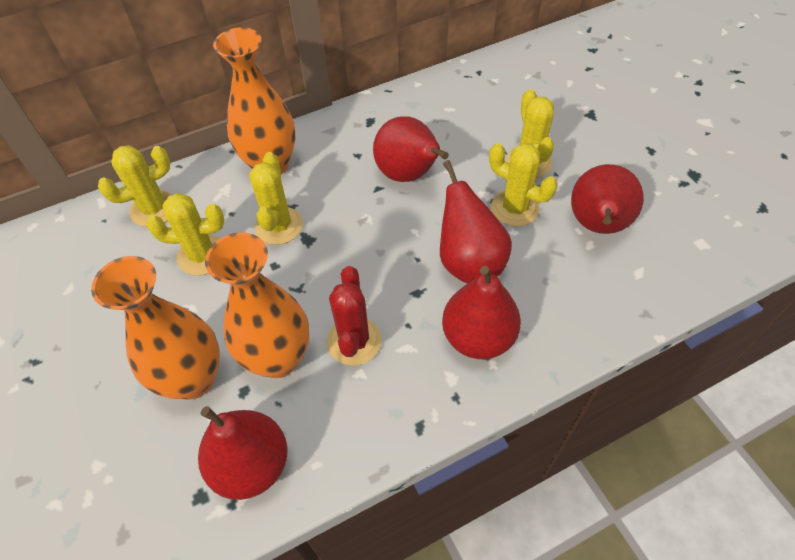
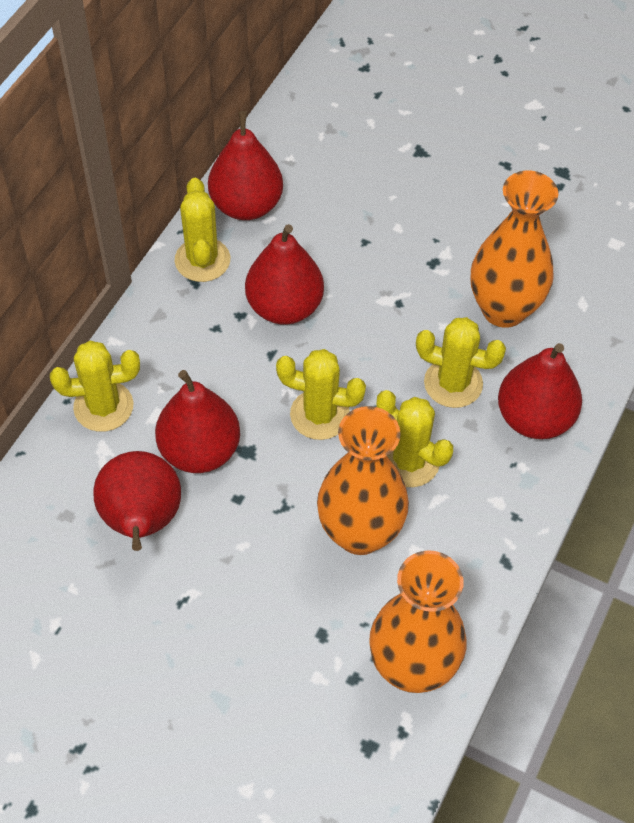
red cactus: [327,266,382,365] = 1 -> none = 0

